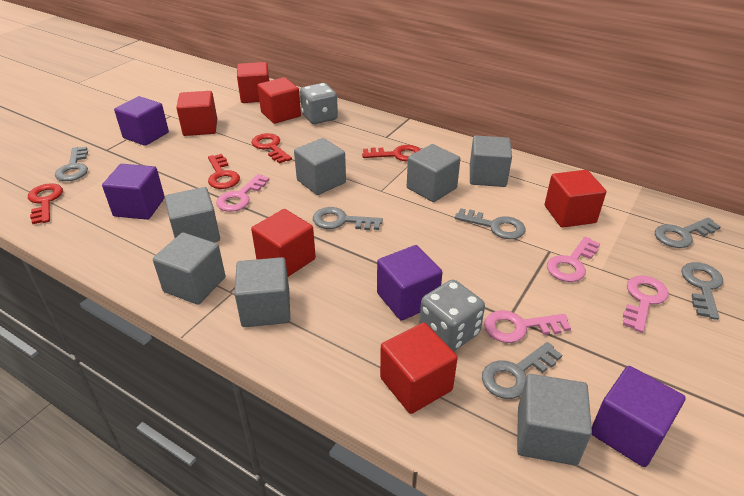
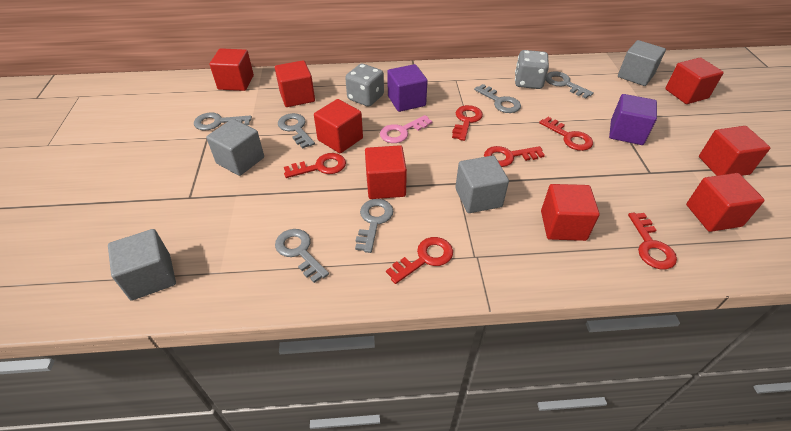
grey cube: [153,232,225,305] [165,187,220,242] [235,257,290,327] [294,138,346,195] [407,144,460,202] [470,136,512,187] [517,374,592,465] = 7 -> [108,229,176,301] [206,119,264,176] [455,156,509,213] [618,40,666,86] = 4
pink key: [216,174,269,212] [484,310,571,343] [547,237,600,282] [623,275,669,333] = 4 -> [380,115,432,143] = 1
purple cube: [102,164,165,220] [114,96,169,146] [377,245,443,321] [591,366,686,467] = 4 -> [387,64,428,112] [609,94,657,145] = 2
red cube: [176,91,217,136] [237,62,269,103] [251,209,316,277] [257,77,301,124] [380,323,458,414] [545,170,606,228] = 6 -> [210,48,254,91] [275,60,315,107] [314,99,363,153] [365,145,407,199] [541,184,600,241] [665,58,724,104] [686,173,765,232] [699,126,770,176] = 8
red key: [28,183,63,224] [208,154,240,189] [251,133,292,164] [362,145,421,162] = 4 -> [284,153,346,178] [386,237,453,284] [452,105,483,141] [484,146,545,167] [539,117,593,151] [628,213,677,270] = 6

